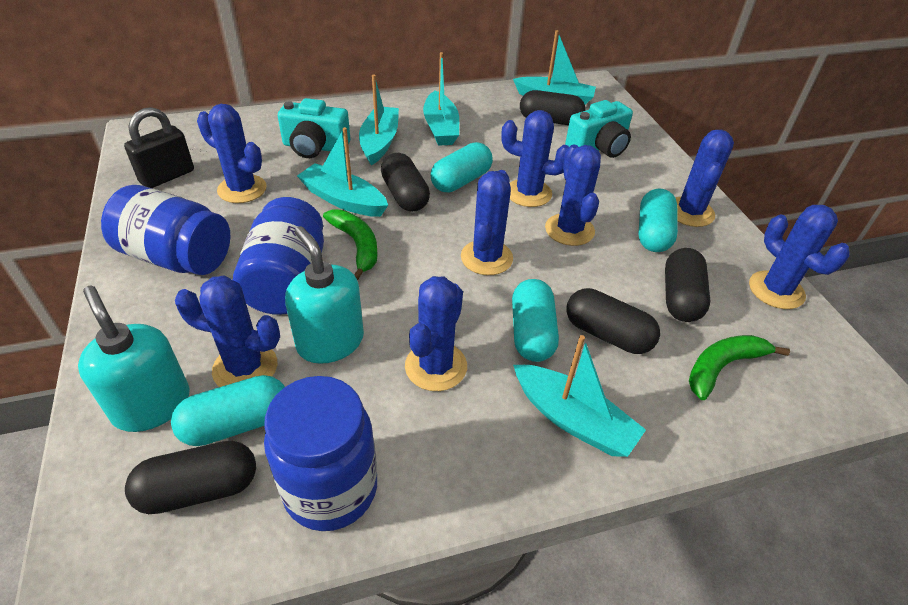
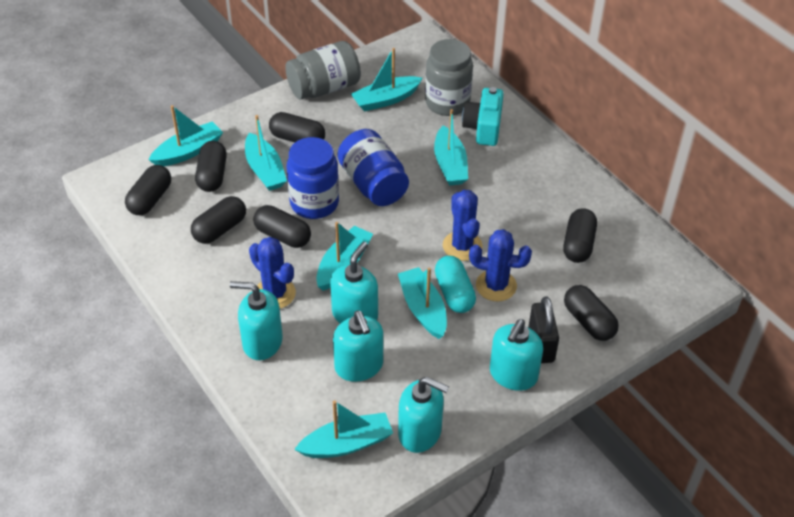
black capsule: [125,441,256,514] [381,153,430,212] [520,90,586,125] [567,288,660,354] [665,248,710,322] = 5 -> [125,165,171,215] [191,196,246,244] [195,141,227,192] [253,205,311,248] [269,112,325,142] [563,208,597,263] [564,285,619,341] = 7
blue cactus: [175,275,280,387] [197,104,267,203] [405,276,467,391] [461,170,513,275] [501,110,569,207] [545,145,601,246] [676,130,734,227] [749,205,850,309] = 8 -> [249,237,296,309] [443,190,483,261] [469,229,532,302] = 3
blue jar: [101,185,231,275] [233,197,324,315] [264,376,377,531] = 3 -> [287,137,339,219] [337,129,409,206] = 2
green banana: [323,209,378,281] [689,335,790,400] = 2 -> none = 0
grey jar: none = 0 -> [285,41,361,100] [425,39,473,116] = 2
turquoise boat: [297,127,388,217] [359,74,399,165] [423,52,459,146] [513,30,596,105] [513,335,646,457] = 5 -> [148,105,223,166] [245,115,287,191] [294,400,393,458] [316,222,373,291] [351,48,422,111] [398,267,447,339] [434,109,468,186] = 7
turquoise camera: [278,98,350,158] [565,100,633,158] = 2 -> [462,87,504,146] = 1
turquoise capsule: [171,375,285,446] [431,142,493,192] [512,279,559,362] [638,189,678,252] = 4 -> [435,256,476,313] = 1
turquoise soap dispenser: [78,285,190,432] [285,226,364,364] = 2 -> [230,281,283,360] [330,242,378,324] [333,311,383,382] [398,377,449,453] [490,319,543,391] = 5

